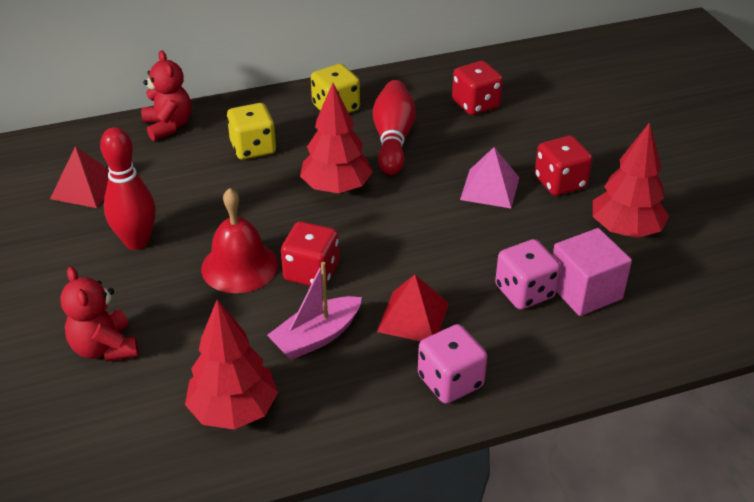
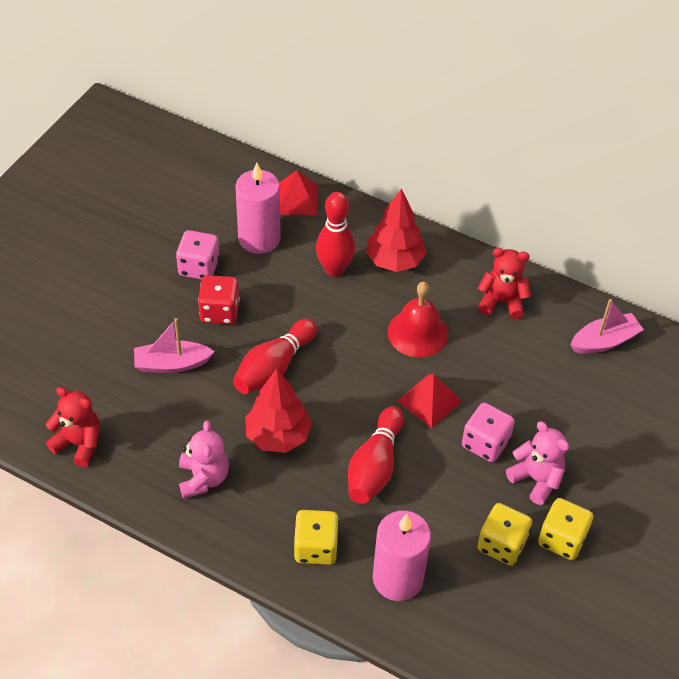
pink boat: [267,262,362,360] = 1 -> [134,318,215,373] [571,299,644,354] = 2
pink candle: none = 0 -> [236,163,281,254] [373,511,431,601] = 2
pink cube: [553,228,632,316] = 1 -> none = 0
pink pyramid: [460,147,519,208] = 1 -> none = 0
pink teddy bear: none = 0 -> [179,420,229,499] [506,421,569,505] = 2
red bowling pin: [100,127,156,250] [373,80,416,175] = 2 -> [233,319,317,394] [316,192,355,277] [348,406,404,504] = 3
red dice: [281,222,339,286] [452,61,503,115] [535,136,593,196] = 3 -> [198,275,240,324] = 1
red tree: [185,299,278,430] [300,83,373,194] [593,122,669,238] = 3 -> [245,368,312,453] [366,189,426,272] = 2
yellow dice: [227,103,276,160] [311,64,360,113] = 2 -> [294,510,339,565] [477,503,532,565] [538,498,593,560] = 3

